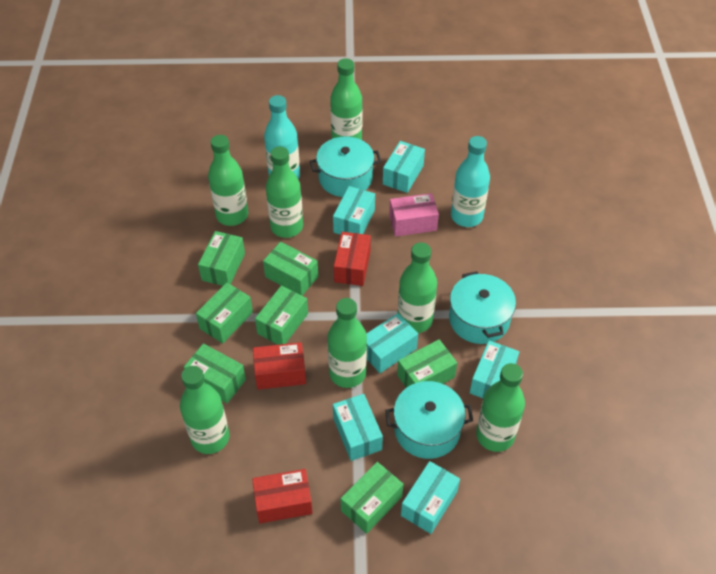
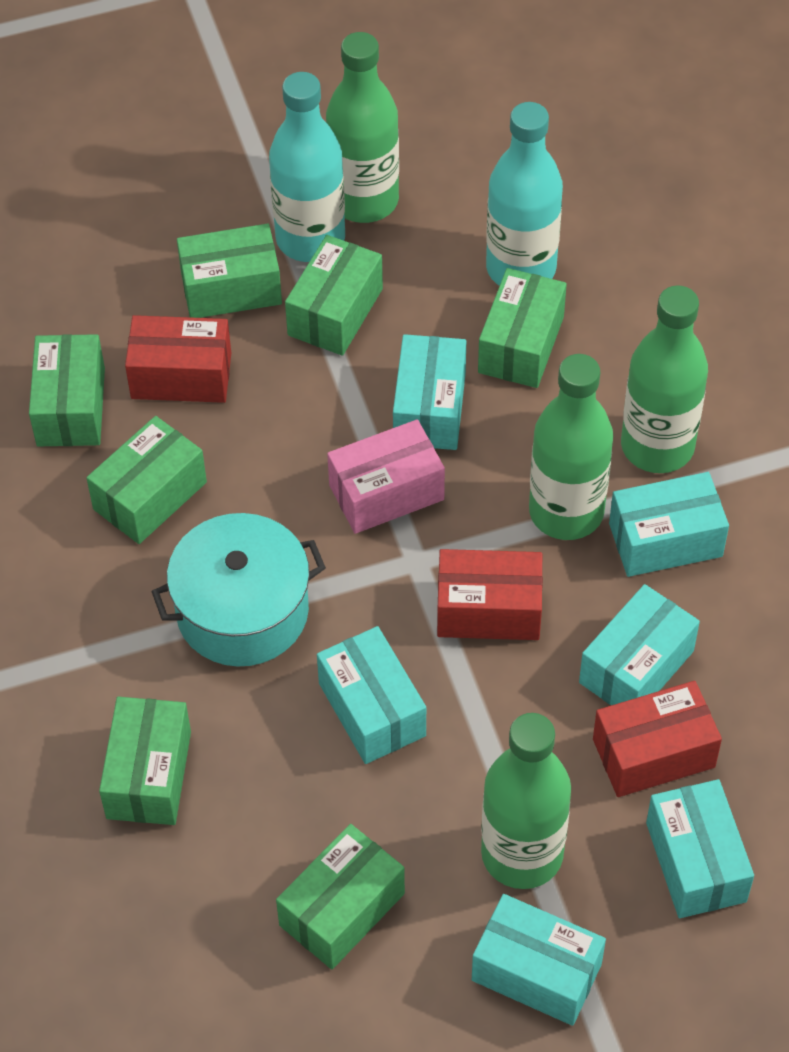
green bottle: [180,366,230,454] [208,135,248,226] [266,147,303,238] [327,298,367,388] [330,59,362,140] [398,242,437,333] [476,363,525,452] = 7 -> [326,32,399,223] [481,713,571,889] [529,354,613,540] [621,285,708,473] = 4
turquoise pot: [310,136,381,197] [385,381,473,459] [449,271,516,344] = 3 -> [152,513,326,667] = 1

